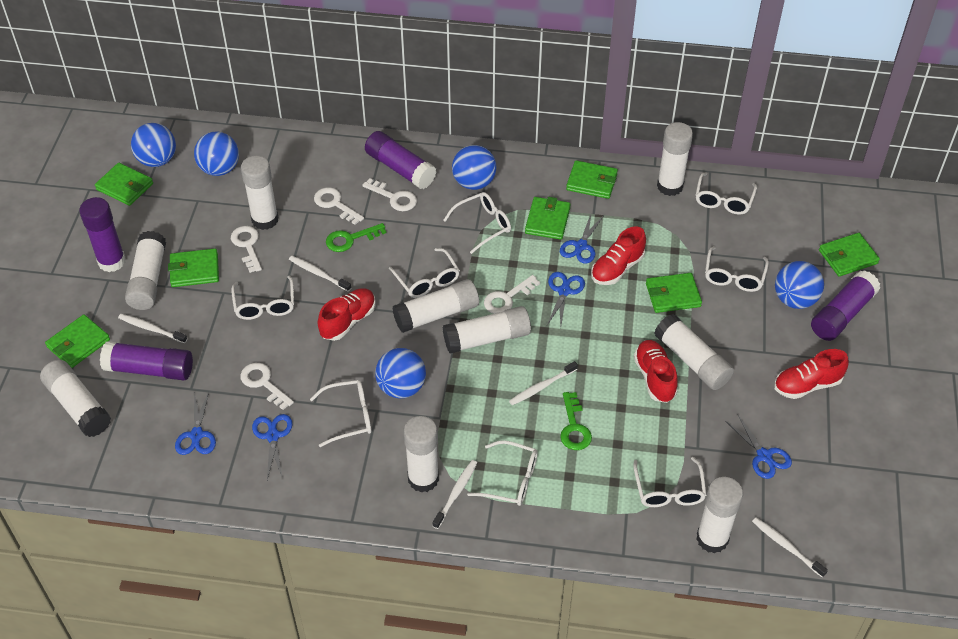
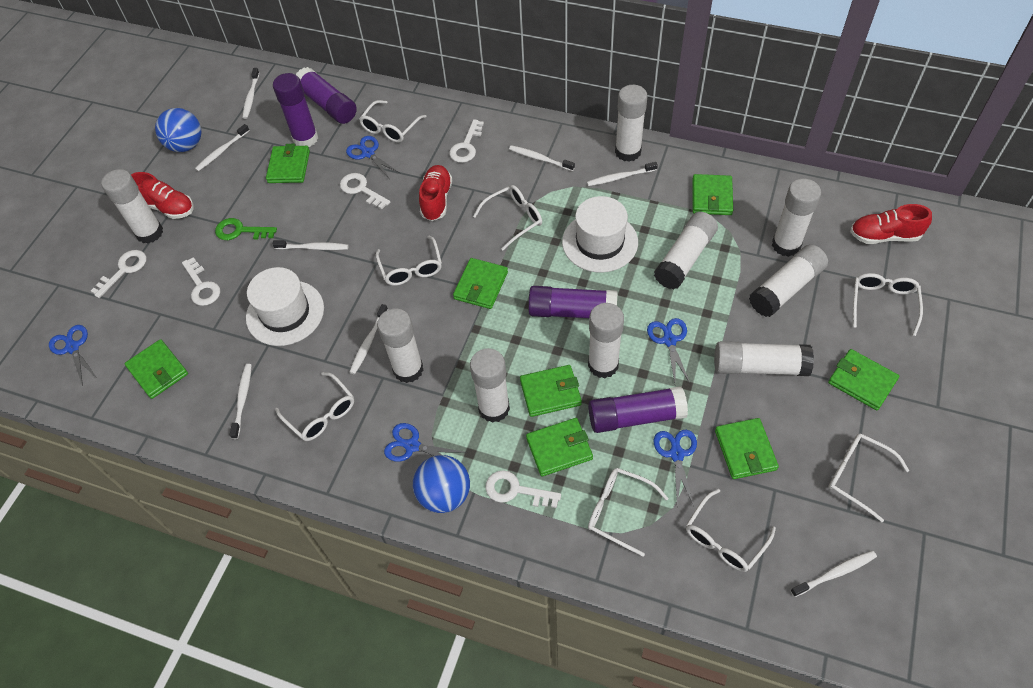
blue ball: [131,123,176,167] [194,132,239,176] [375,348,426,398] [452,145,497,190] [775,261,824,309] = 5 -> [155,108,201,152] [413,455,470,513] = 2
green key: [326,223,387,252] [560,392,592,450] = 2 -> [215,218,277,240] = 1
green wallet: [45,314,110,368] [95,163,153,206] [168,248,219,287] [525,197,571,240] [566,160,618,199] [646,273,702,313] [819,233,880,276] = 7 -> [124,339,188,399] [266,144,310,183] [453,258,508,309] [520,365,582,417] [526,418,593,476] [692,174,733,215] [715,418,779,479] [828,349,899,410] = 8
red shoe: [318,288,376,341] [591,226,646,285] [634,340,678,403] [774,349,849,399] = 4 -> [131,172,194,219] [419,165,452,221] [850,204,932,244] = 3
white hat: none = 0 -> [246,267,324,346] [562,196,638,273] = 2
white toothbrush: [118,314,187,343] [289,256,351,292] [433,460,477,529] [509,361,578,405] [752,518,828,578] = 5 -> [195,124,250,172] [230,364,251,439] [243,68,259,119] [273,240,349,250] [349,304,388,374] [509,145,575,171] [587,162,658,186] [791,550,877,597] = 8

